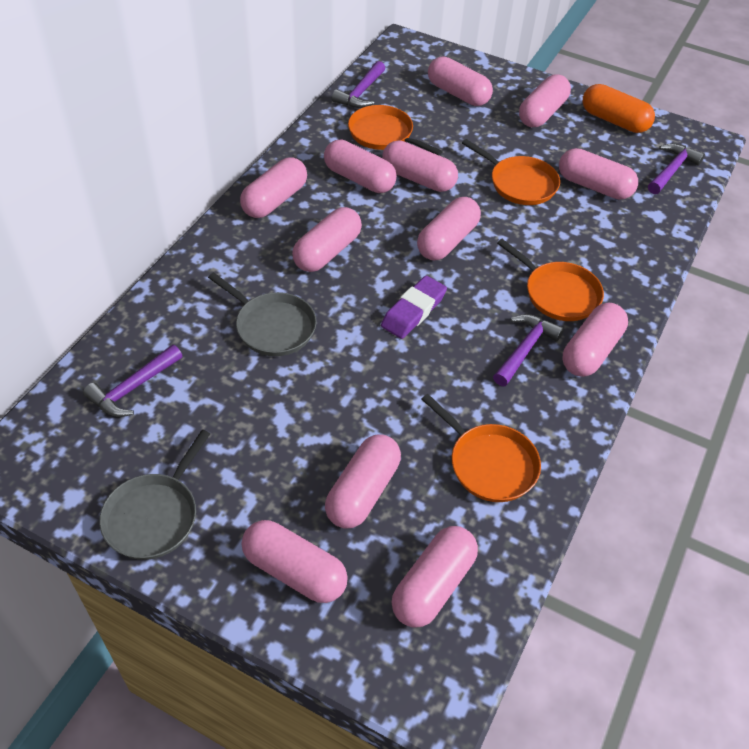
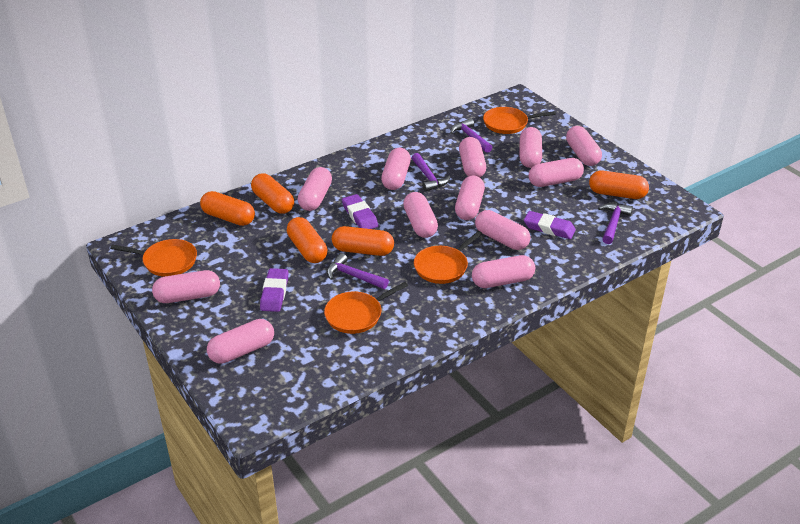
grey pan: [99,430,210,560] [208,272,317,356] = 2 -> none = 0
orange capsule: [583,84,655,133] = 1 -> [200,191,255,226] [251,173,294,214] [287,217,327,263] [332,226,394,256] [589,171,649,199] = 5
purple eraser: [381,276,447,339] = 1 -> [260,268,288,312] [342,194,378,229] [524,211,576,239] = 3

